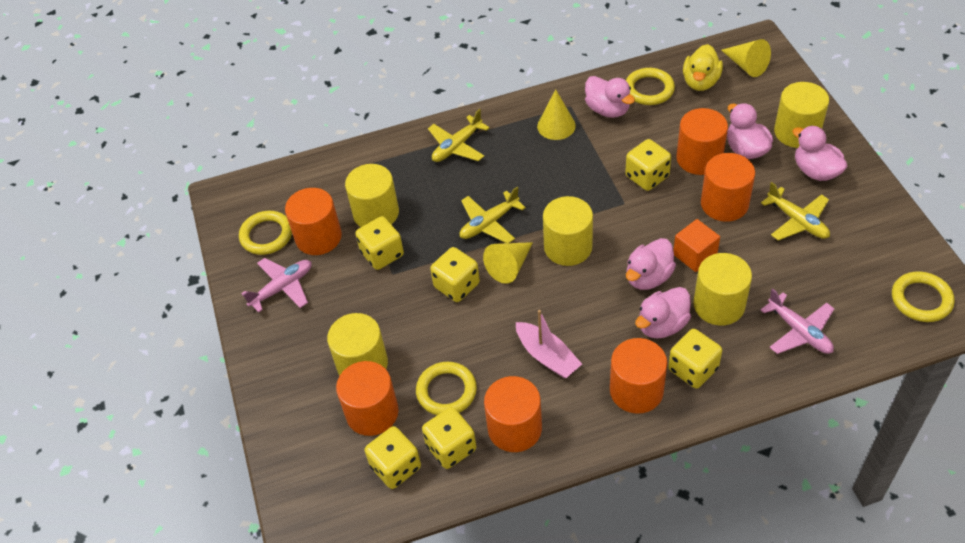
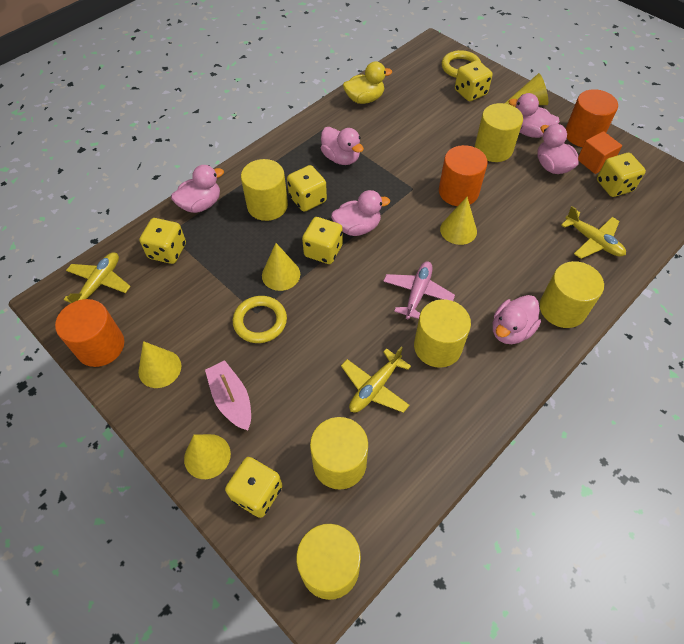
orange cylinder: [285,188,342,255] [336,361,399,436] [484,376,542,452] [610,338,667,414] [676,108,728,175] [701,153,755,222] = 6 -> [55,299,124,367] [439,145,488,206] [566,89,618,147] = 3
pink duck: [585,76,635,118] [626,238,676,290] [635,287,691,339] [727,103,773,159] [792,126,848,181] = 5 -> [171,165,224,213] [321,127,364,165] [331,190,390,236] [493,295,541,344] [509,93,560,138] [537,124,579,174] = 6
pink plane: [241,258,311,313] [760,288,834,354] = 2 -> [383,261,455,319] = 1
yellow cone: [483,242,533,284] [537,89,576,140] [721,39,771,77] = 3 -> [138,341,181,388] [184,434,231,479] [262,243,300,291] [440,197,477,245] [504,73,548,105] = 5
yellow cylinder: [327,313,388,376] [345,164,399,227] [543,196,593,266] [693,253,752,326] [774,82,829,148] = 5 -> [241,159,288,221] [296,524,361,600] [310,417,368,490] [414,299,471,368] [475,103,523,162] [540,261,604,328] = 6
yellow ring: [239,211,292,255] [416,362,477,415] [626,68,675,105] [892,271,955,322] = 4 -> [233,296,287,343] [442,50,481,78] = 2

